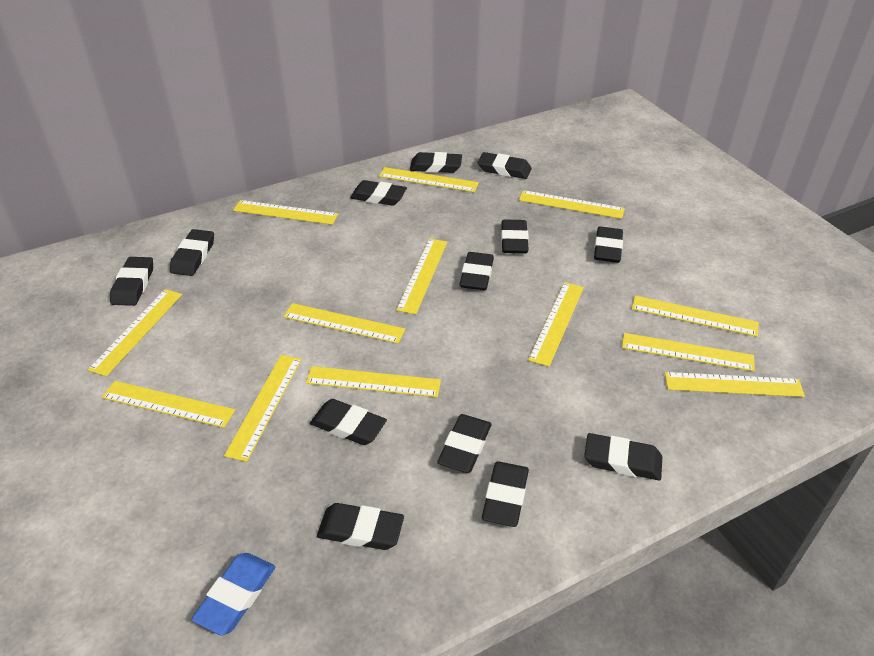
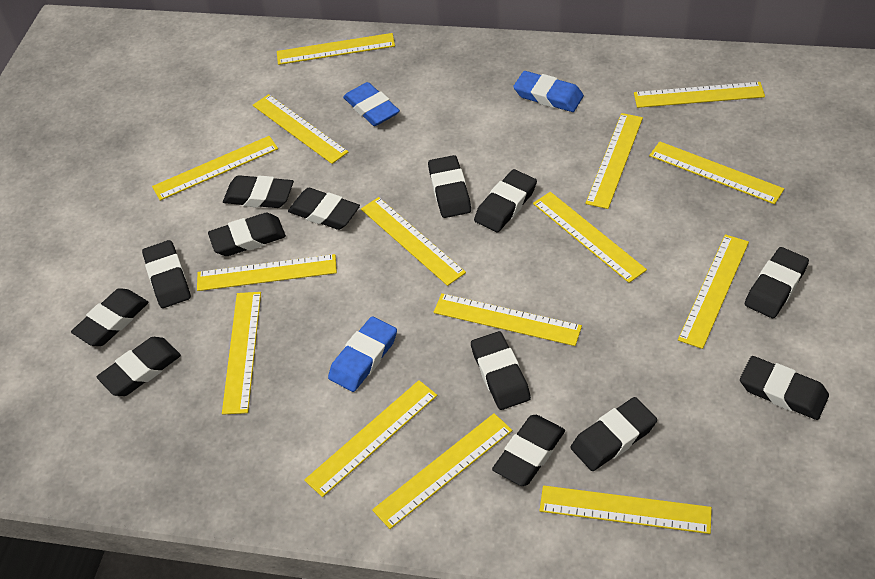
blue eraser: [191,553,275,635] = 1 -> [328,316,397,392] [343,82,400,126] [513,71,584,112] = 3
yellow ruler: [88,289,182,376] [102,381,235,428] [224,355,302,462] [233,200,338,225] [283,303,405,344] [306,366,441,397] [379,167,479,192] [396,239,447,314] [519,190,625,219] [528,282,584,367] [622,333,755,371] [632,296,759,337] [665,372,805,397] = 13 -> [152,136,278,201] [197,254,337,291] [222,292,261,415] [253,94,348,164] [277,33,395,65] [304,380,437,497] [361,197,466,286] [372,413,512,529] [434,293,582,346] [533,192,647,283] [539,485,712,534] [586,113,643,209] [634,82,765,108] [649,141,784,204] [678,234,749,349] = 15

